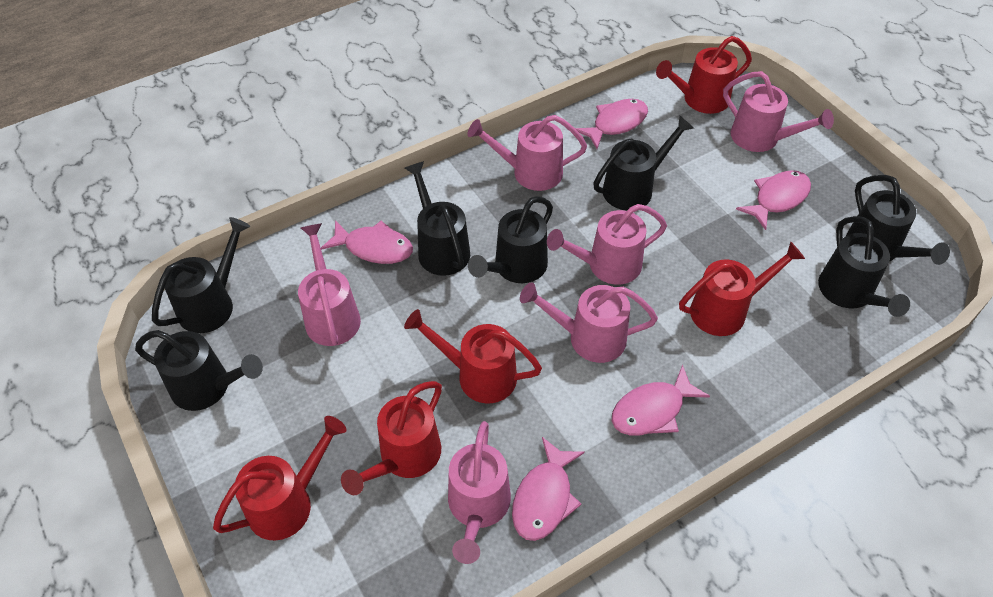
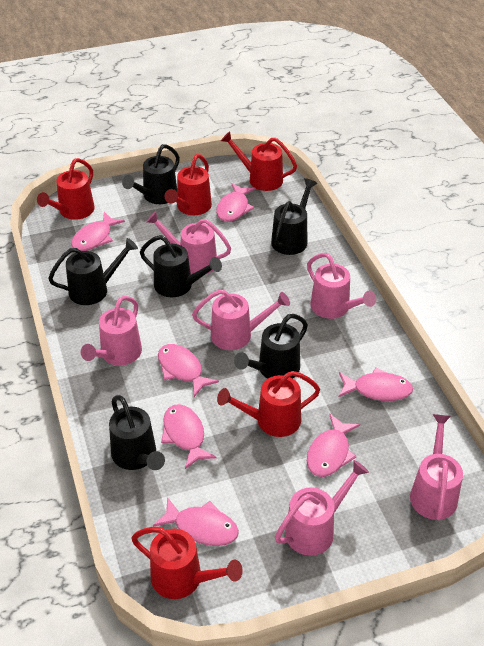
black watering can: [135,330,263,411] [152,217,250,333] [405,161,470,276] [468,196,553,283] [593,115,694,211] [818,216,910,317] [846,175,950,265] = 7 -> [48,238,138,305] [109,395,165,470] [122,144,180,204] [140,235,222,297] [234,314,308,379] [271,178,317,255] = 6
pink fish: [321,220,413,264] [512,437,585,541] [575,99,648,149] [612,364,710,435] [736,170,811,230] = 5 -> [71,212,125,251] [153,497,239,546] [158,344,219,397] [161,404,217,469] [216,183,255,222] [307,414,360,477] [339,367,413,401] = 7

